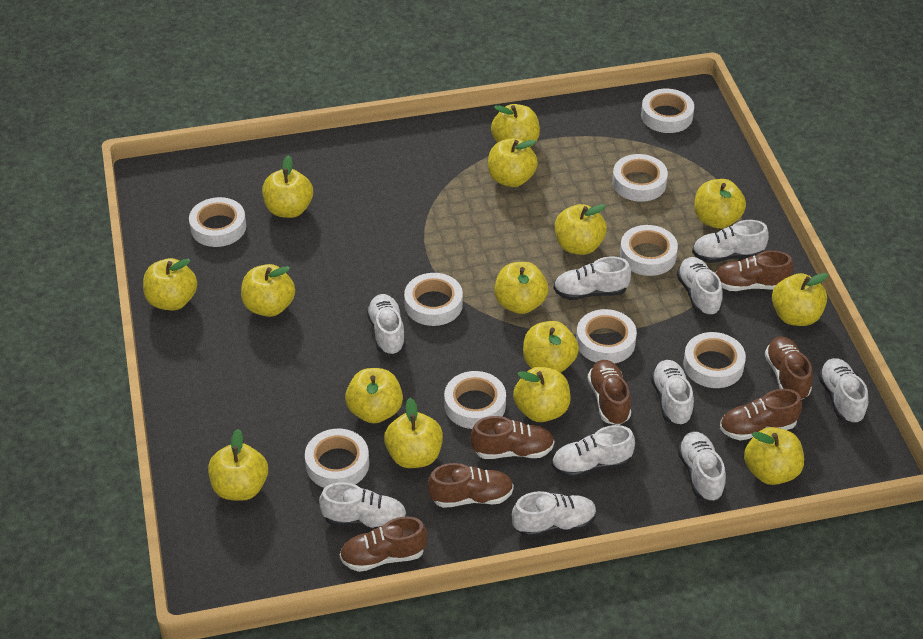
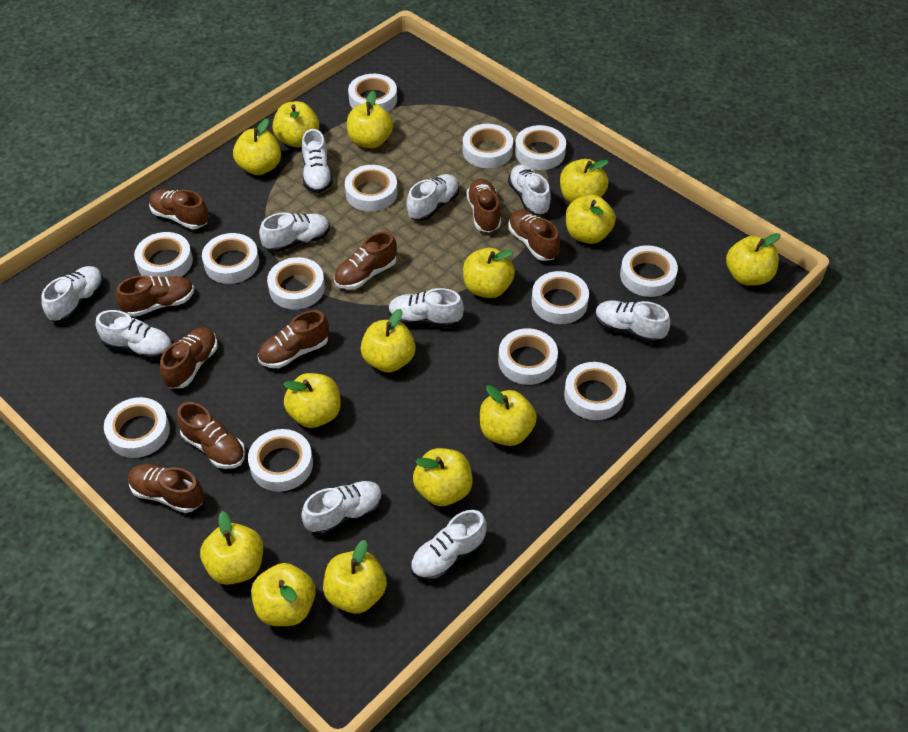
brown shoe: [340,516,427,572] [427,463,514,508] [470,416,554,459] [588,360,631,425] [715,250,793,291] [720,389,802,440] [765,337,812,400] = 7 -> [116,275,194,317] [128,464,204,513] [149,189,209,229] [160,328,218,389] [177,402,245,469] [258,310,329,368] [334,232,397,289] [466,179,501,233] [508,210,560,261] = 9
white tape: [189,197,246,247] [305,429,369,488] [404,273,463,326] [444,371,506,429] [576,309,637,364] [612,154,668,202] [620,225,678,276] [641,89,694,133] [683,332,746,388] = 9 -> [104,397,170,458] [134,232,193,278] [202,233,259,284] [248,429,313,492] [267,257,325,310] [345,165,398,212] [348,74,397,112] [463,124,513,168] [498,328,558,385] [515,125,566,170] [532,271,589,324] [564,362,626,420] [620,245,678,297] = 13
yellow apple: [143,258,197,311] [208,429,268,501] [241,264,295,317] [262,155,313,218] [345,368,403,423] [384,398,443,468] [488,138,538,187] [491,104,540,147] [494,262,548,314] [513,367,571,422] [523,321,579,373] [555,204,607,255] [694,179,746,229] [744,427,804,485] [772,273,828,326] = 15 -> [200,511,263,585] [233,118,281,175] [251,563,316,626] [273,101,319,147] [283,373,341,428] [323,540,387,614] [347,91,393,148] [360,309,416,373] [413,448,473,506] [463,248,515,298] [480,385,537,446] [560,159,609,203] [566,195,616,244] [726,233,780,286] = 14

